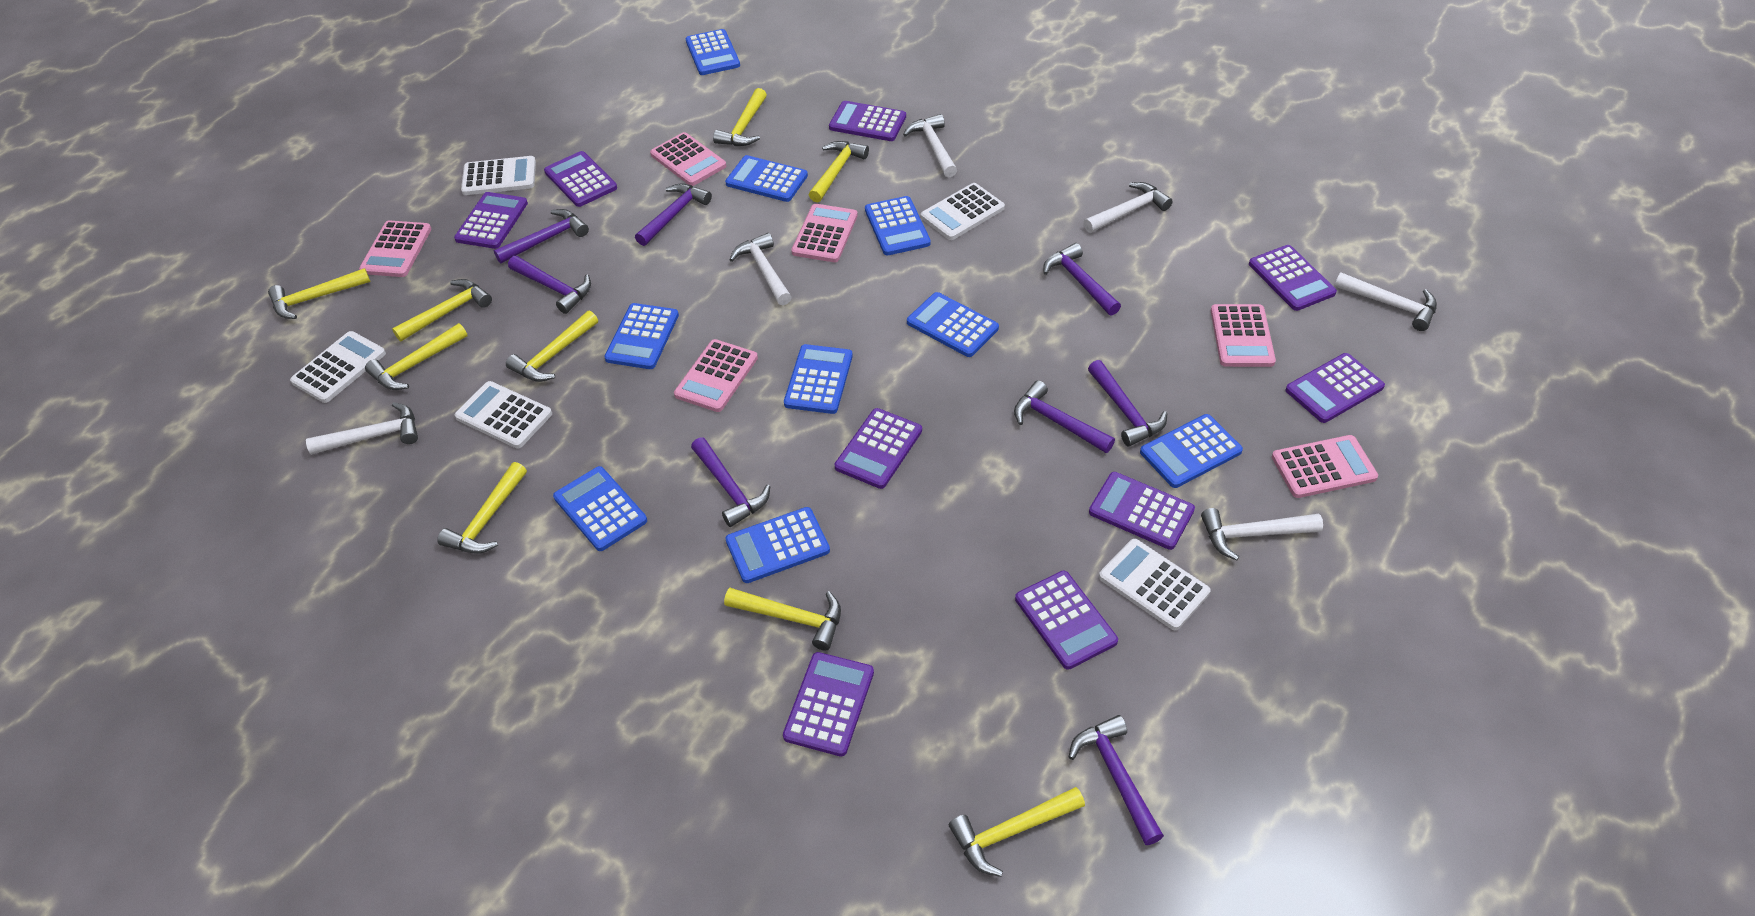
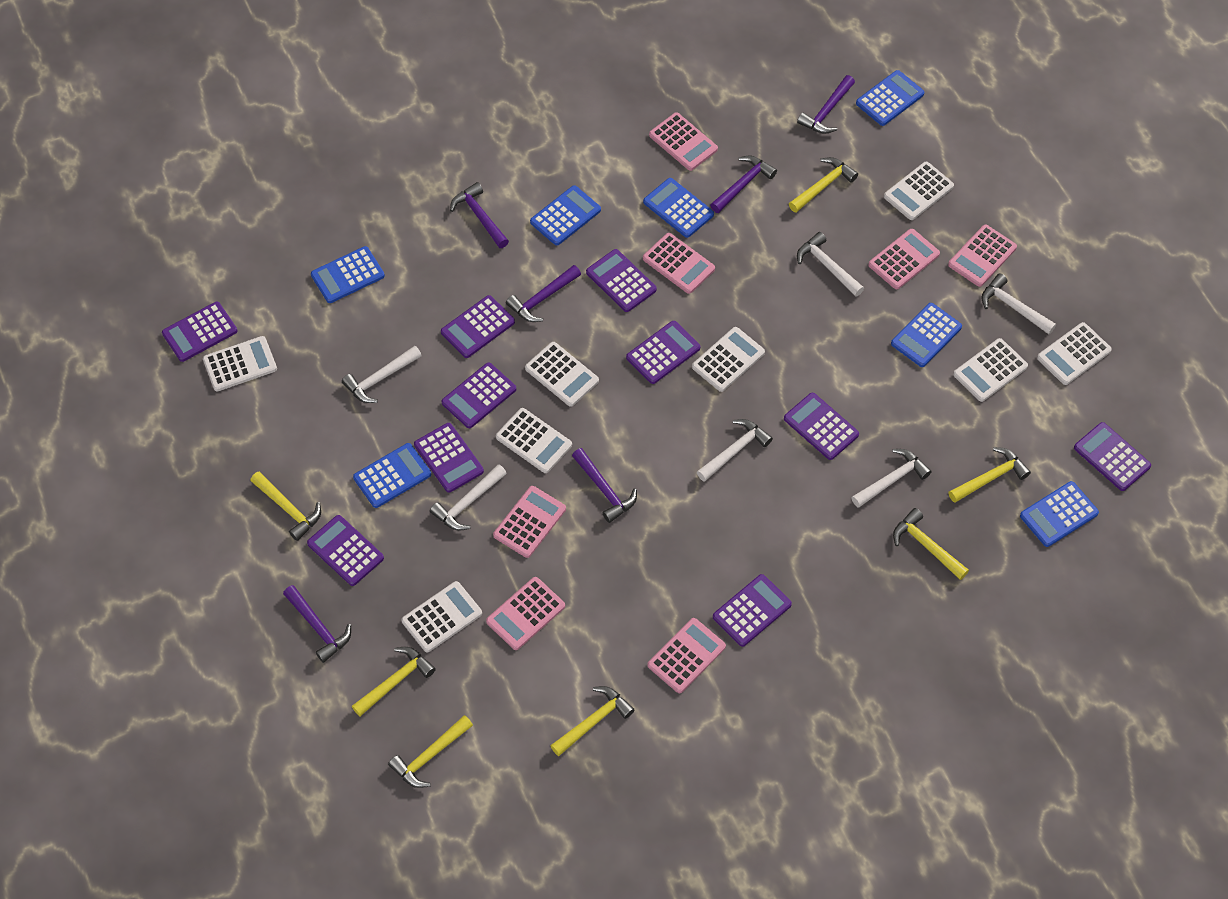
blue calculator: [553,466,647,551] [604,303,679,369] [686,29,740,75] [725,155,808,202] [725,507,830,583] [784,344,853,414] [865,196,931,255] [907,292,999,357] [1140,414,1243,488] = 9 -> [311,246,385,303] [353,443,431,508] [530,185,601,245] [643,178,714,238] [856,70,924,126] [891,303,962,367] [1020,481,1099,547] = 7
pink calculator: [359,220,432,277] [650,132,726,186] [674,339,758,412] [791,204,858,262] [1211,304,1276,367] [1272,435,1378,498] = 6 -> [486,577,565,650] [493,486,566,558] [643,233,715,294] [647,618,726,693] [649,112,718,171] [868,229,940,289] [948,225,1017,287] = 7
purple calculator: [454,192,528,249] [544,151,617,207] [783,652,874,757] [829,101,906,141] [835,408,922,489] [1015,571,1118,669] [1089,472,1195,550] [1249,245,1337,311] [1286,353,1385,423] = 9 -> [162,302,238,362] [307,515,384,586] [414,423,484,493] [441,295,515,358] [442,362,516,428] [586,249,657,312] [626,321,700,384] [713,574,792,647] [784,393,859,460] [1074,422,1151,491] = 10
purple hammer: [494,209,589,263] [508,256,591,314] [635,184,712,246] [691,437,770,527] [1014,380,1115,453] [1043,243,1121,316] [1069,715,1164,845] [1088,360,1167,447] = 8 -> [283,585,351,663] [450,182,509,248] [506,265,581,322] [572,448,637,523] [710,156,777,213] [797,75,855,134] = 6
white calculator: [290,331,386,403] [455,381,552,449] [461,156,536,195] [921,183,1005,240] [1099,539,1210,630] = 5 -> [203,336,277,391] [402,581,482,652] [496,408,572,473] [525,342,599,407] [692,327,765,392] [884,162,954,220] [953,338,1028,402] [1037,322,1112,385] = 8
yellow hammer: [268,268,371,319] [365,323,468,390] [392,279,492,341] [437,462,527,554] [506,310,598,382] [713,88,767,146] [724,588,841,650] [809,141,869,203] [949,787,1085,877] = 9 -> [250,472,321,541] [352,647,436,716] [388,715,473,788] [550,686,634,756] [789,157,858,213] [893,508,969,580] [949,447,1031,503] = 7

